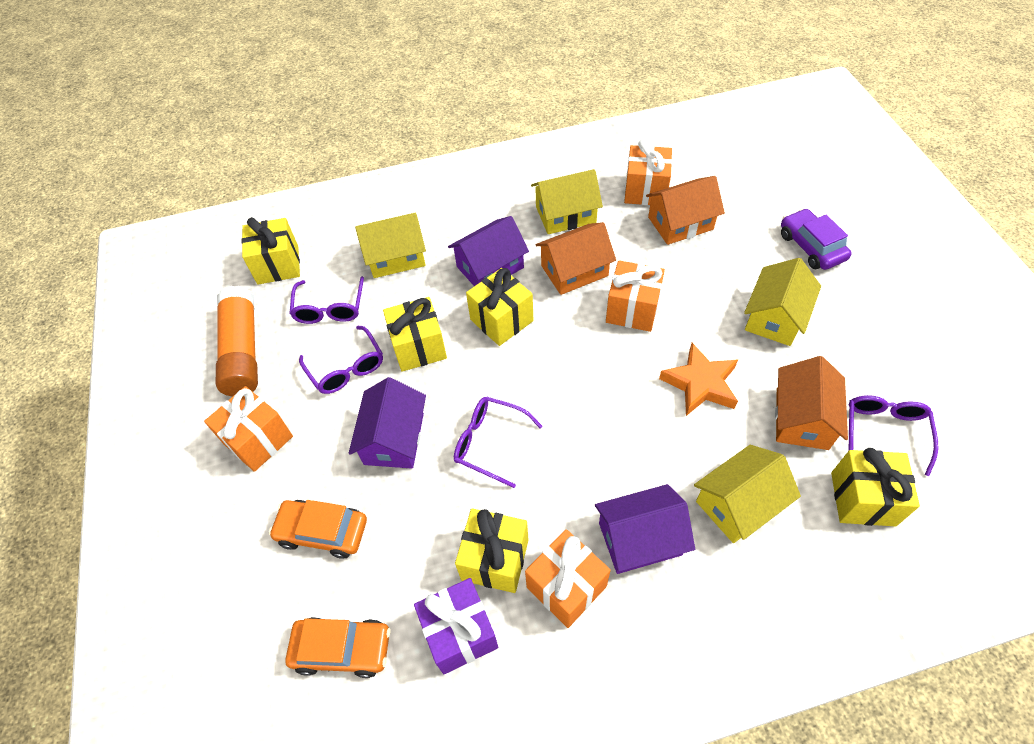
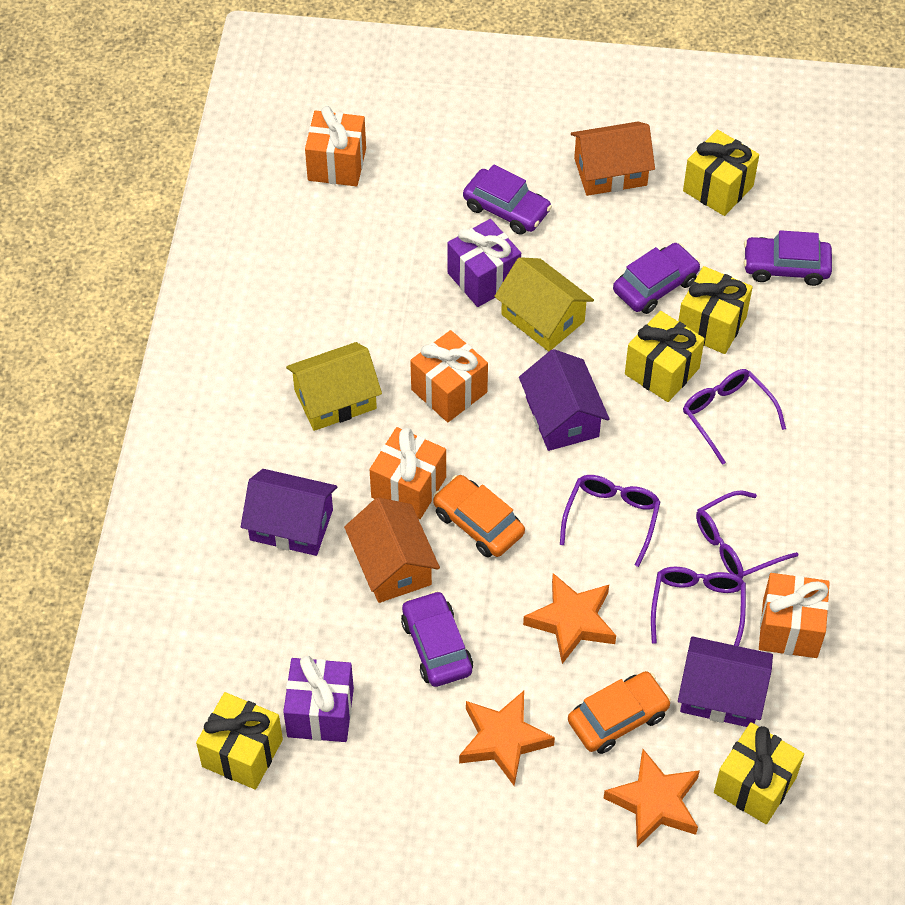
orange glue stick: [216,286,258,396] = 1 -> none = 0
orange house: [536,222,616,295] [646,176,725,245] [775,356,848,450] = 3 -> [344,497,440,603] [571,122,655,196] = 2
orange star: [659,343,738,416] = 1 -> [459,691,555,786] [523,573,616,664] [604,749,700,847] = 3
purple car: [781,209,852,270] = 1 -> [401,591,473,687] [463,164,552,235] [613,243,700,314] [744,230,832,286] = 4
purple gift: [414,578,498,674] = 1 -> [283,656,354,742] [448,219,521,307] = 2
yellow house: [355,213,426,278] [531,169,603,234] [694,445,801,543] [744,258,821,346] = 4 -> [286,342,382,431] [494,257,594,352] = 2

